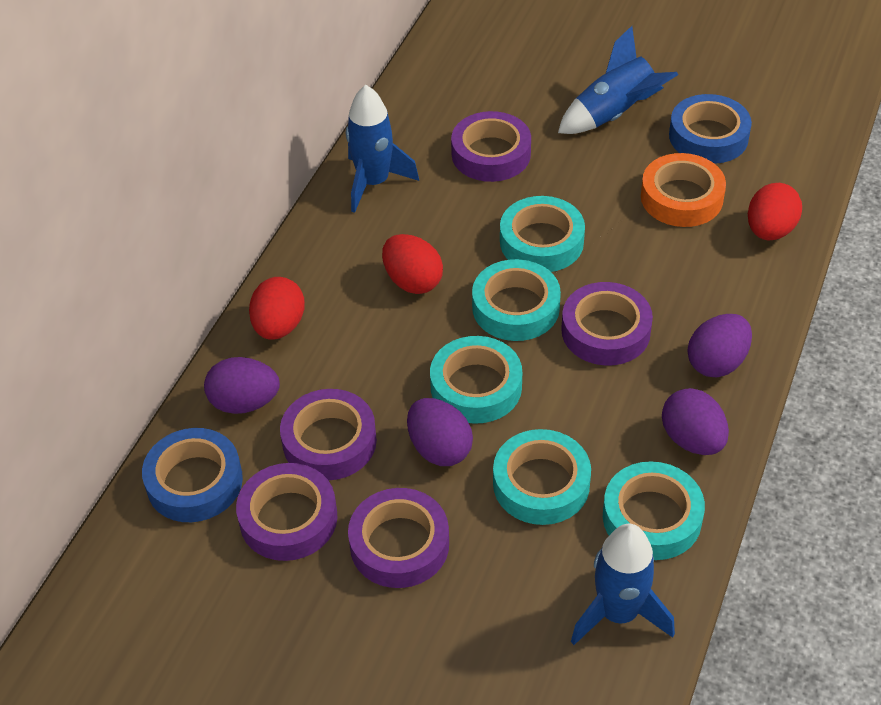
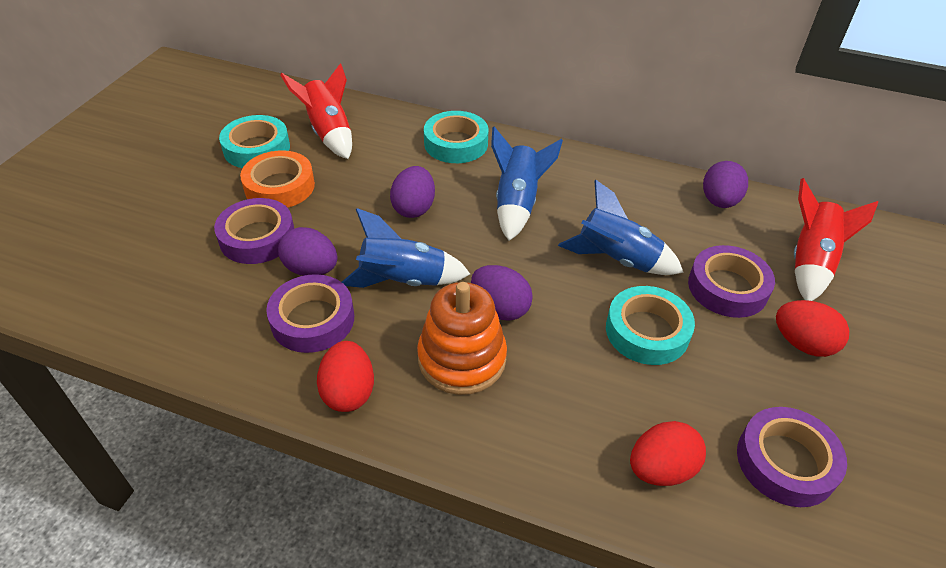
blue tape: [142,428,243,522] [669,94,752,164] = 2 -> none = 0
orange stacking toy: none = 0 -> [417,282,507,395] = 1
purple tape: [236,463,338,561] [280,389,377,480] [348,488,449,588] [451,111,531,182] [561,282,653,366] = 5 -> [214,198,294,264] [266,274,354,353] [688,245,775,318] [737,407,847,507] = 4
red rocket: none = 0 -> [280,63,352,159] [794,178,878,301] = 2
turquoise tape: [430,336,522,424] [472,259,561,341] [493,429,591,525] [500,196,585,272] [603,461,705,560] = 5 -> [219,115,290,168] [424,111,488,163] [606,286,695,365] = 3

